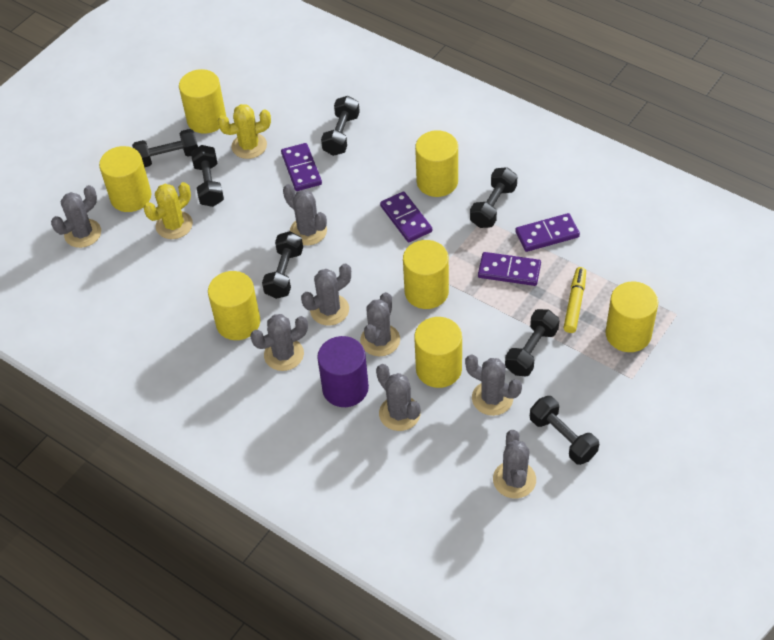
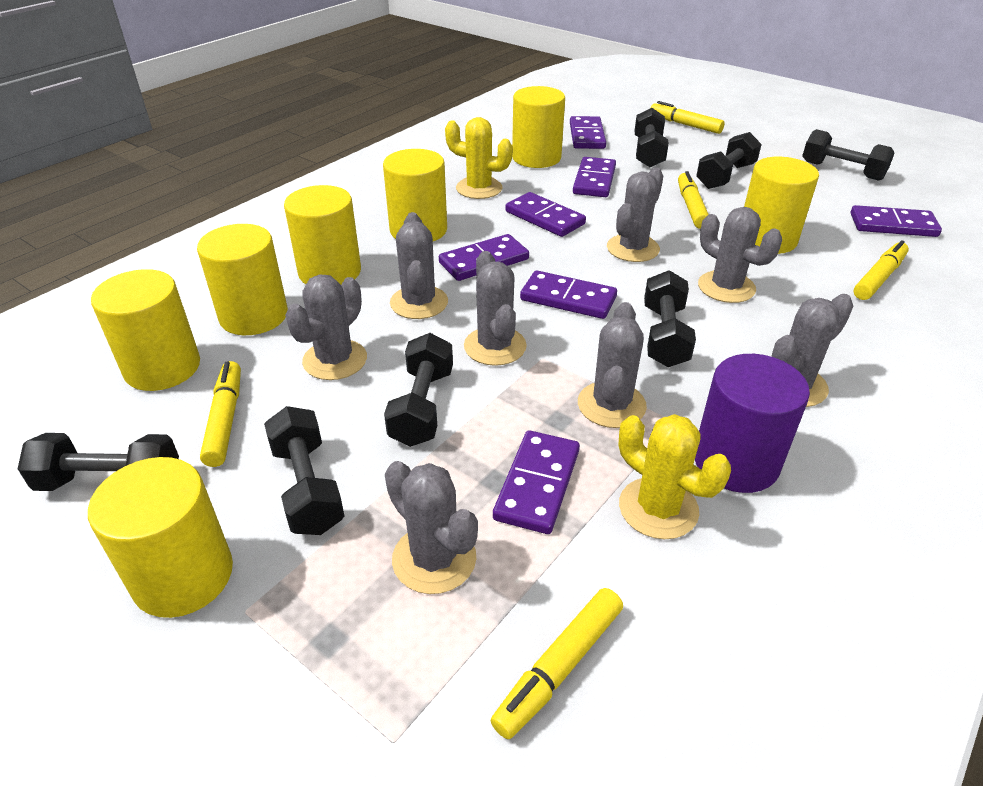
purple domino: [281,143,322,191] [380,191,432,242] [478,252,541,286] [515,213,580,252] = 4 -> [439,234,529,281] [493,430,580,534] [505,192,586,237] [520,270,617,319] [570,116,606,149] [573,157,616,197] [851,205,942,237] = 7
yellow marker: [563,267,586,333] = 1 -> [200,361,241,467] [490,588,623,739] [651,101,725,134] [678,171,709,229] [853,240,909,300] = 5

